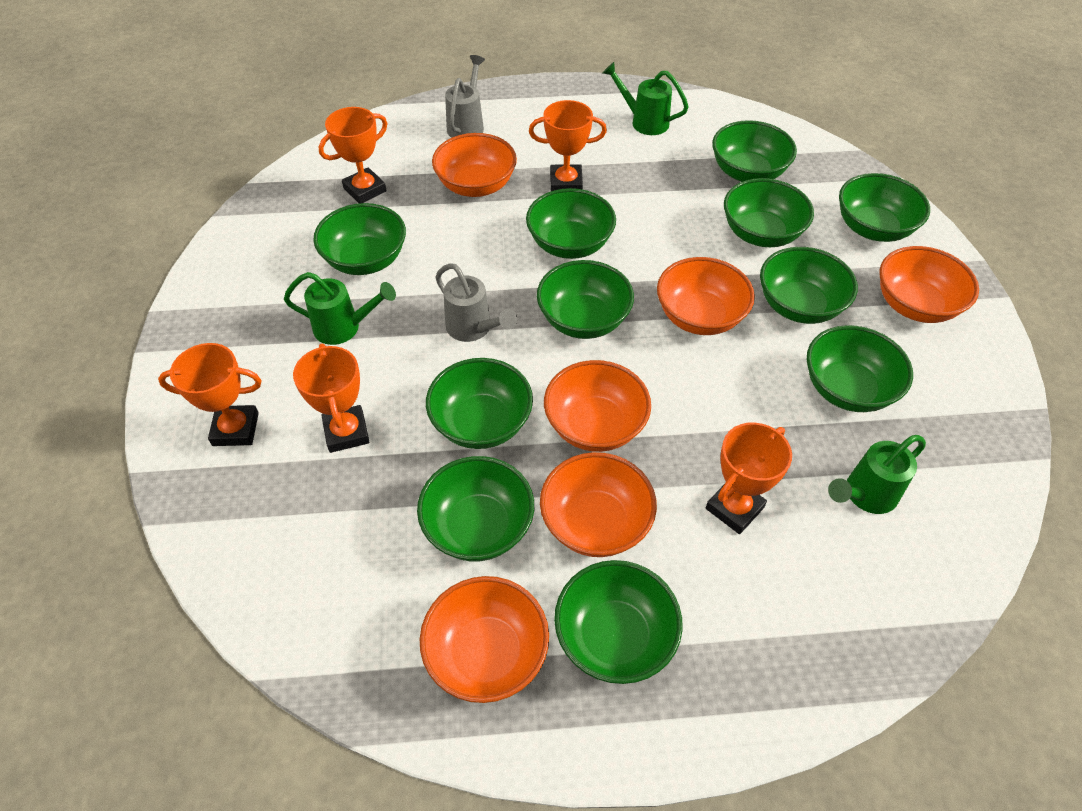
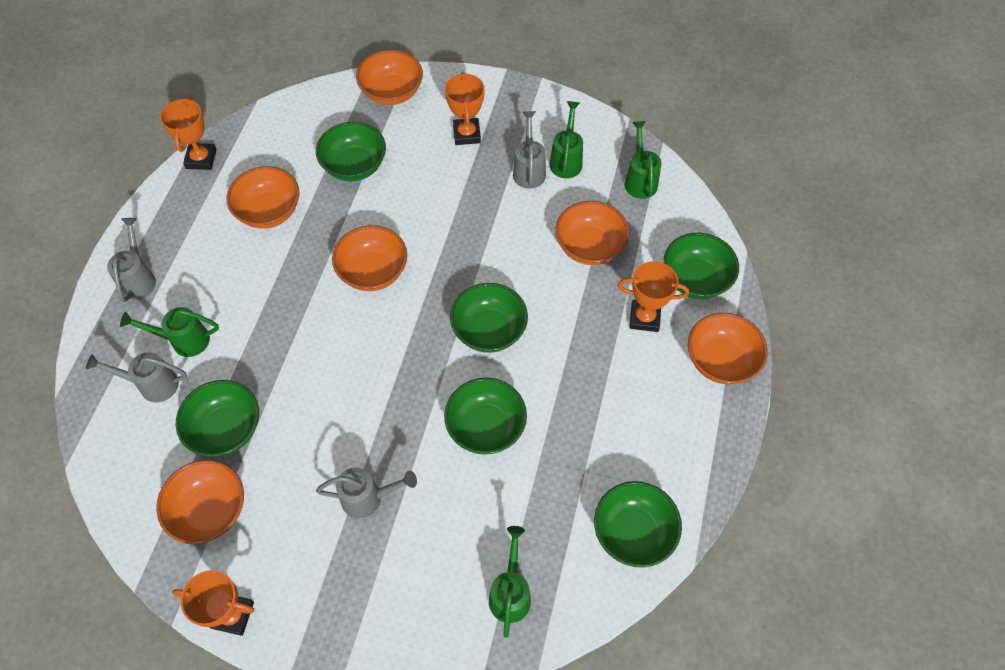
green bowl: [313,203,406,275] [417,456,534,561] [426,358,533,449] [526,188,616,259] [537,260,634,339] [554,560,683,684] [712,120,797,182] [724,178,814,247] [760,247,858,324] [807,325,913,412] [839,173,930,242] = 11 -> [175,380,259,457] [316,122,386,181] [444,378,527,454] [450,283,528,353] [594,481,682,567] [663,233,739,299] = 6
green watering can: [284,272,396,345] [603,62,689,135] [828,435,926,514] = 3 -> [120,307,219,357] [489,526,531,638] [550,101,583,178] [625,121,661,199] = 4
grey watering can: [435,263,517,342] [445,55,485,138] = 2 -> [86,352,187,403] [107,218,156,302] [316,468,417,518] [513,111,546,189] = 4
orange trophy: [158,343,262,446] [293,344,369,453] [319,107,387,203] [529,100,607,191] [706,423,792,534] = 5 -> [160,97,217,170] [172,570,254,636] [445,72,485,145] [617,261,689,332] = 4

